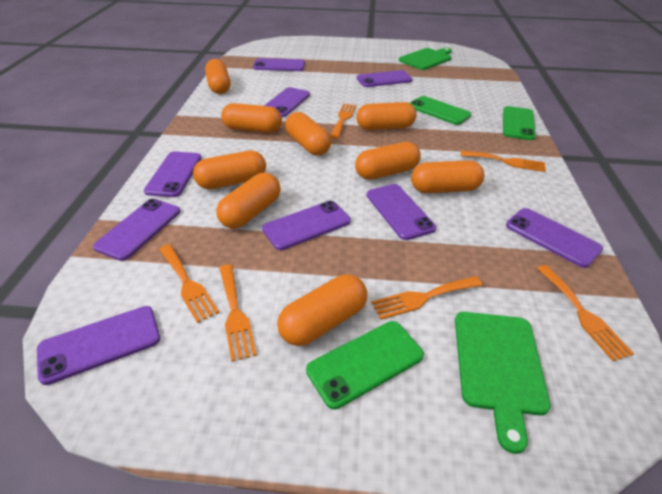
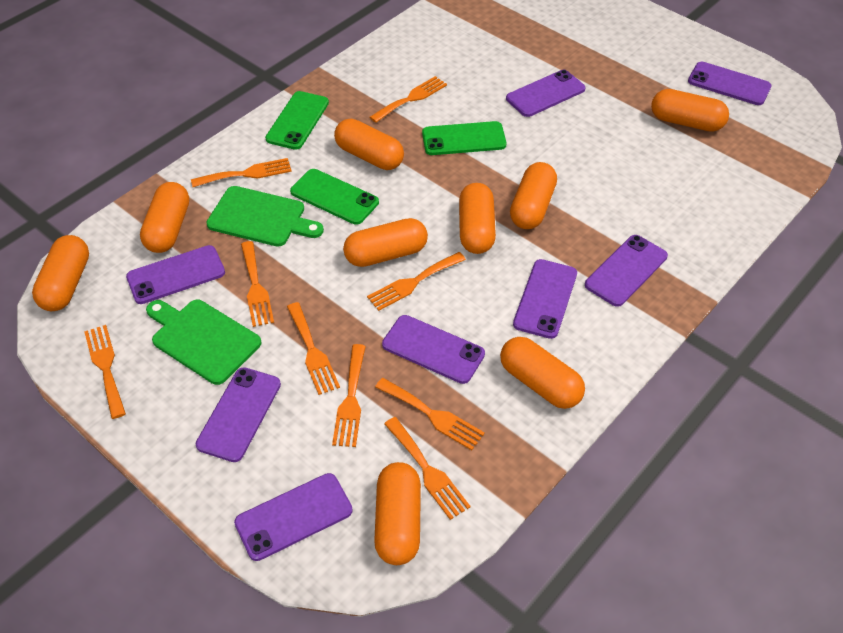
orange fork: [159,244,219,323] [220,264,257,362] [330,103,356,139] [371,276,483,320] [461,151,546,172] [537,265,634,361] = 6 -> [84,325,126,419] [191,158,292,187] [241,241,274,327] [287,302,340,395] [332,344,366,447] [367,252,466,311] [370,76,447,123] [375,378,485,450] [384,417,471,520] = 9
purple phone: [37,306,160,385] [93,199,180,261] [144,152,202,197] [253,58,305,71] [262,201,351,250] [264,87,310,117] [357,70,413,87] [367,184,436,240] [506,208,603,268] = 9 -> [126,245,225,304] [196,367,281,462] [234,473,353,561] [382,315,485,384] [506,70,586,117] [513,259,577,339] [585,235,668,307] [688,62,771,105] = 8

